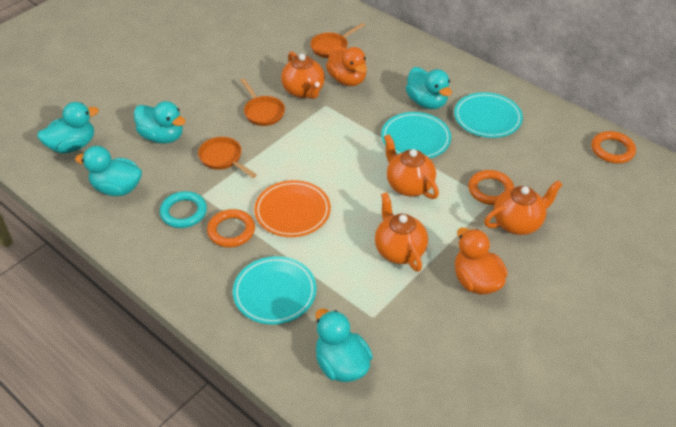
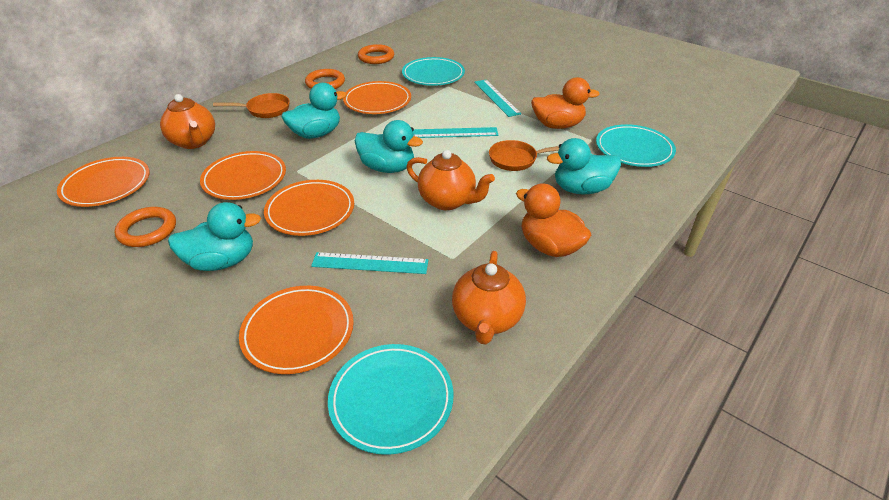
orange pan: [198,137,257,178] [240,78,285,126] [310,23,365,58] = 3 -> [213,93,290,118] [489,140,559,171] = 2
orange plate: [254,180,331,237] = 1 -> [57,157,150,207] [200,151,286,200] [239,286,354,374] [264,180,354,236] [343,81,411,114] = 5
orange teapot: [281,51,325,99] [375,192,428,272] [384,134,439,199] [484,180,563,235] = 4 -> [160,94,215,149] [407,150,495,210] [452,251,526,344] = 3
turquoise duck: [37,102,99,154] [75,146,142,196] [134,101,186,144] [315,308,373,382] [406,67,452,109] = 5 -> [168,202,261,271] [282,83,347,139] [355,120,423,173] [547,138,621,194] = 4
turquoise ring: [160,191,207,228] = 1 -> none = 0
turquoise ruler: none = 0 -> [311,252,428,274] [413,127,498,138] [474,80,521,117] = 3

